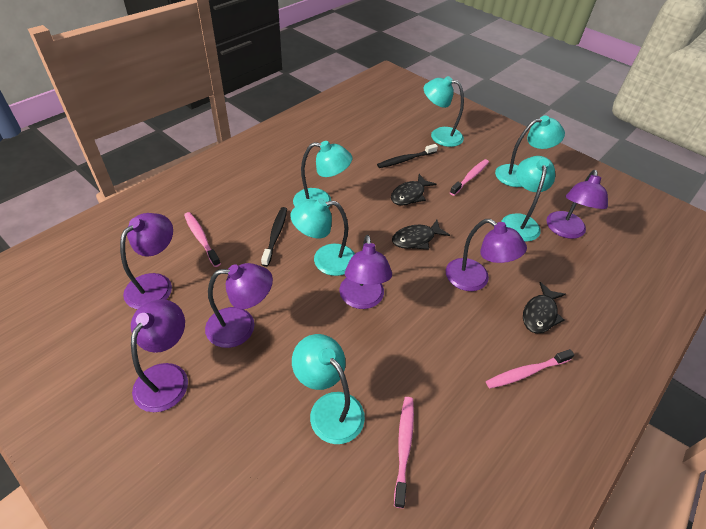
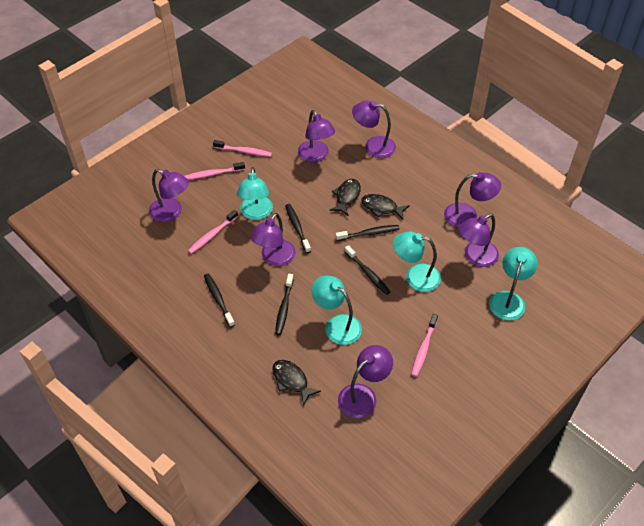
black toothbrush: [261,207,287,267] [377,144,438,168] = 2 -> [204,274,235,327] [275,274,294,335] [285,204,311,253] [336,225,399,241] [344,245,390,295] = 5
purple lamp: [120,213,173,309] [131,299,188,412] [205,263,273,348] [339,235,392,309] [446,219,527,291] [546,170,608,239] = 6 -> [149,169,189,222] [250,213,296,266] [298,110,335,162] [338,345,393,418] [352,101,396,158] [444,172,501,228] [458,214,499,267] = 7
turquoise lamp: [290,198,355,276] [292,334,365,444] [293,141,352,208] [424,76,464,147] [495,115,565,187] [502,156,555,242] = 6 -> [237,167,273,220] [312,276,362,345] [393,232,441,292] [489,247,538,320] = 4

